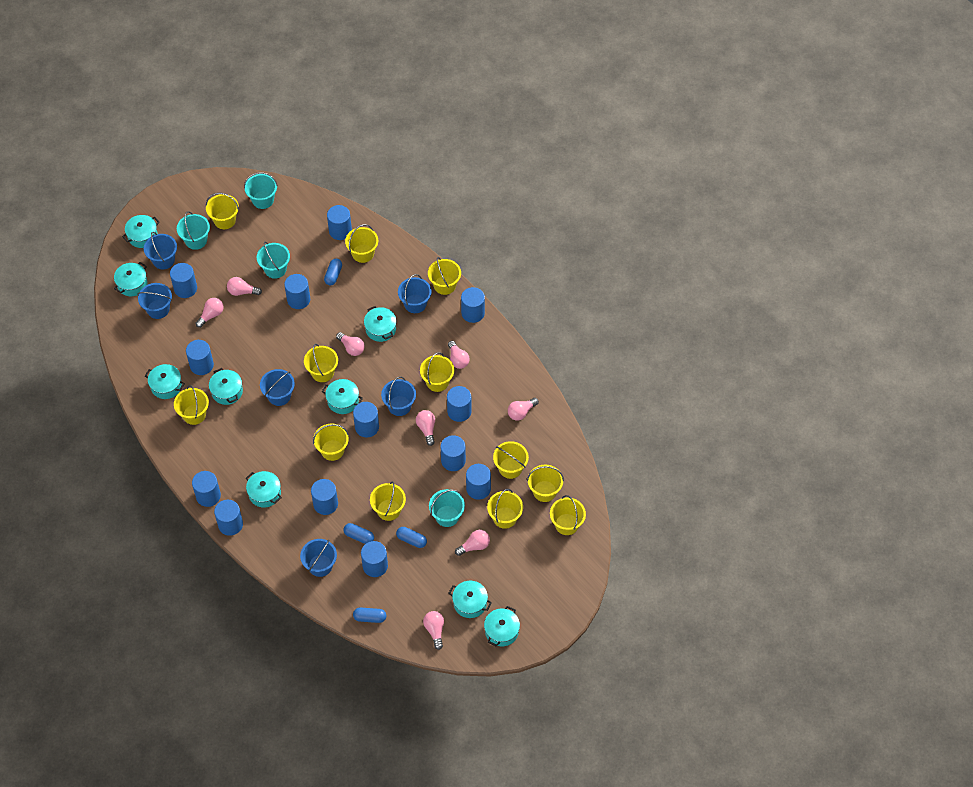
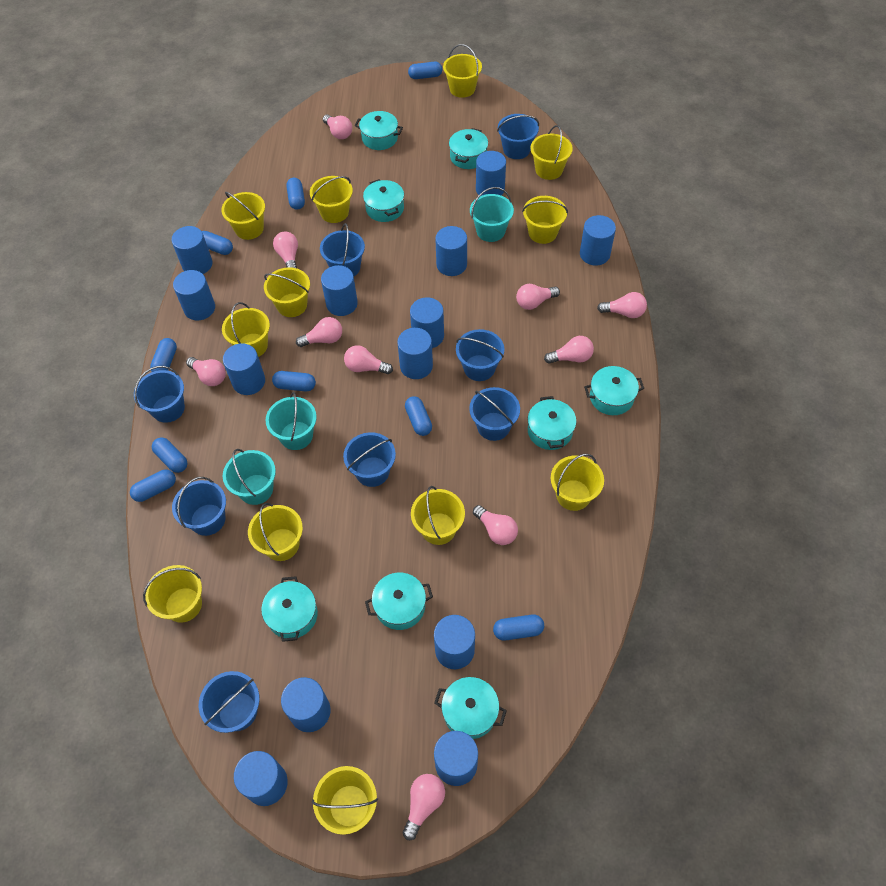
blue bucket: [137,283,172,319] [144,232,177,269] [260,369,295,406] [300,539,337,577] [381,377,416,416] [398,274,432,313] = 6 -> [134,366,185,423] [172,477,226,536] [199,671,260,733] [320,223,365,276] [343,432,396,487] [456,329,504,381] [469,387,520,441] [497,114,539,159] = 8
blue capsule: [324,259,342,285] [344,523,374,544] [353,608,386,623] [396,527,427,548] = 4 -> [130,470,176,502] [150,338,177,372] [152,437,188,473] [202,231,233,255] [272,371,316,391] [286,178,305,210] [405,396,432,436] [408,62,442,79] [493,614,544,641] = 9
pink light bulb: [196,298,224,328] [227,277,262,296] [336,332,365,356] [416,410,435,446] [423,611,444,650] [448,341,469,369] [455,530,490,556] [508,398,539,421] = 8 -> [186,357,226,386] [273,231,298,268] [296,317,342,347] [323,115,352,139] [344,345,393,374] [403,774,445,840] [473,505,518,545] [516,284,560,310] [544,336,594,364] [597,292,647,318] = 10
turquoise bucket: [177,211,210,250] [244,172,278,209] [257,242,290,279] [429,489,465,527] = 4 -> [223,449,276,505] [265,392,317,450] [470,187,514,242] = 3
turquoise pot: [114,262,147,296] [122,215,160,248] [145,364,185,399] [209,368,243,405] [246,471,282,508] [322,379,363,414] [364,306,397,342] [449,581,492,618] [484,606,520,647] = 9 -> [261,576,318,642] [355,111,403,150] [363,179,404,222] [365,573,433,630] [434,677,507,739] [449,128,488,169] [528,396,577,450] [584,366,644,415] = 8

